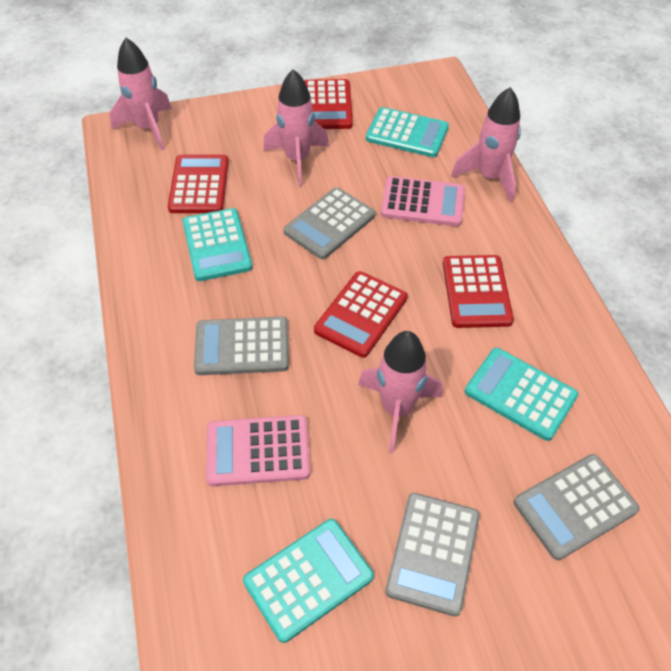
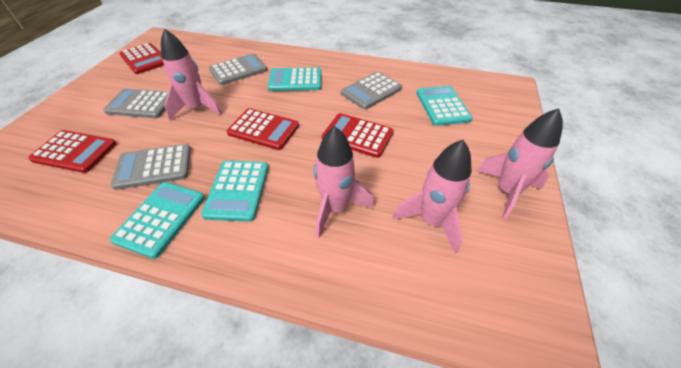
pink calculator: [206,415,310,486] [381,176,465,226] = 2 -> none = 0

